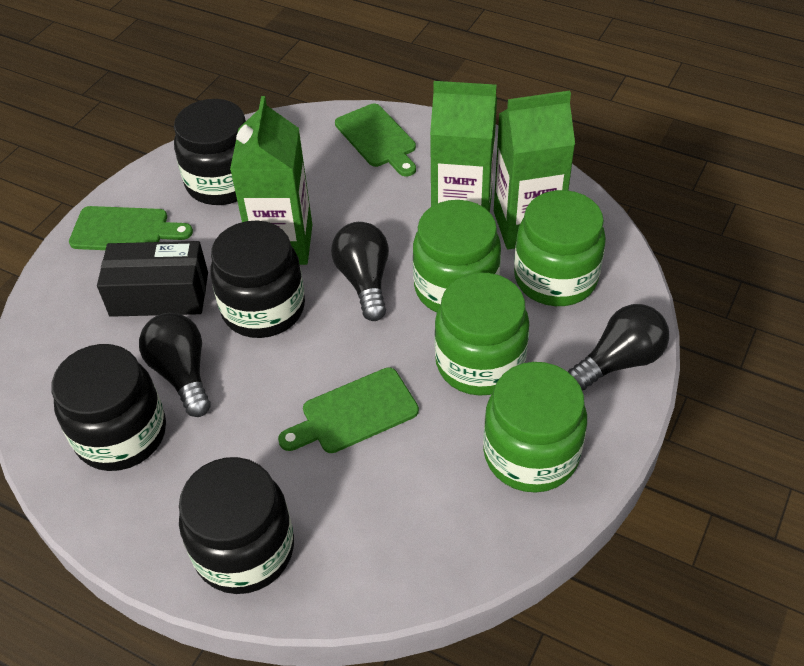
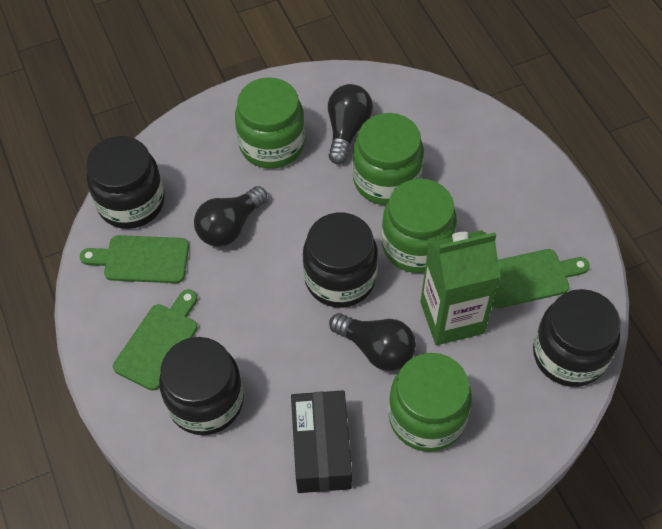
green carton: [230,96,312,265] [430,81,497,212] [494,91,575,250] = 3 -> [420,230,501,345] = 1

